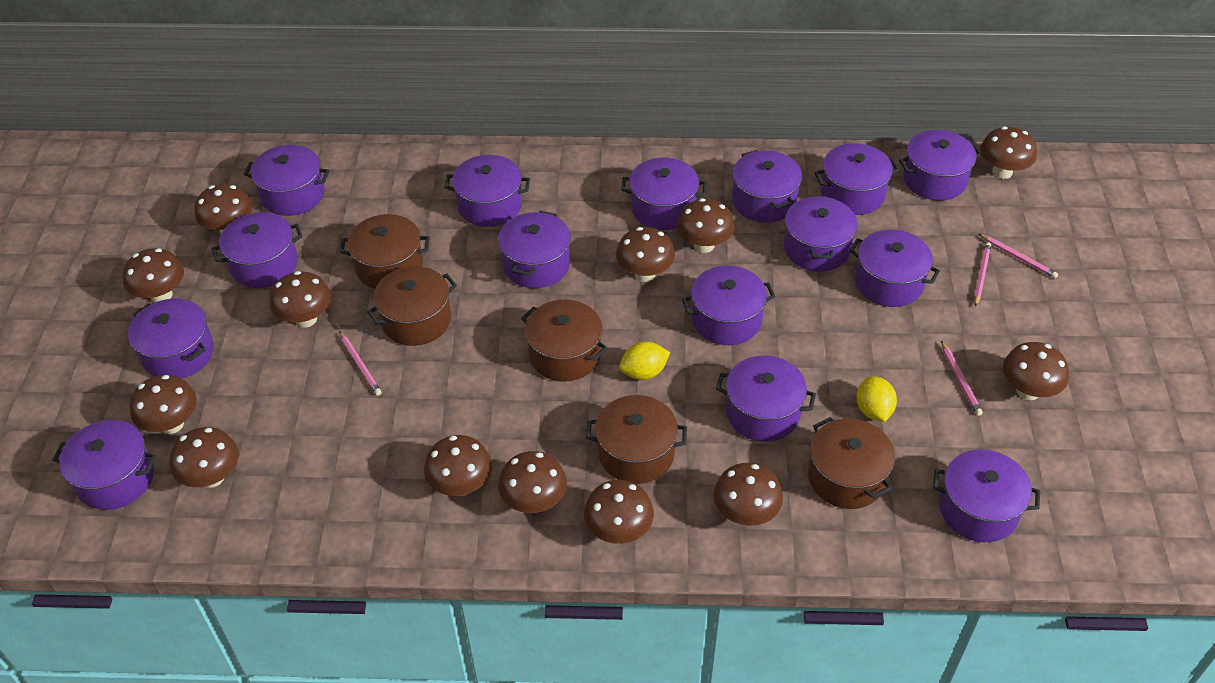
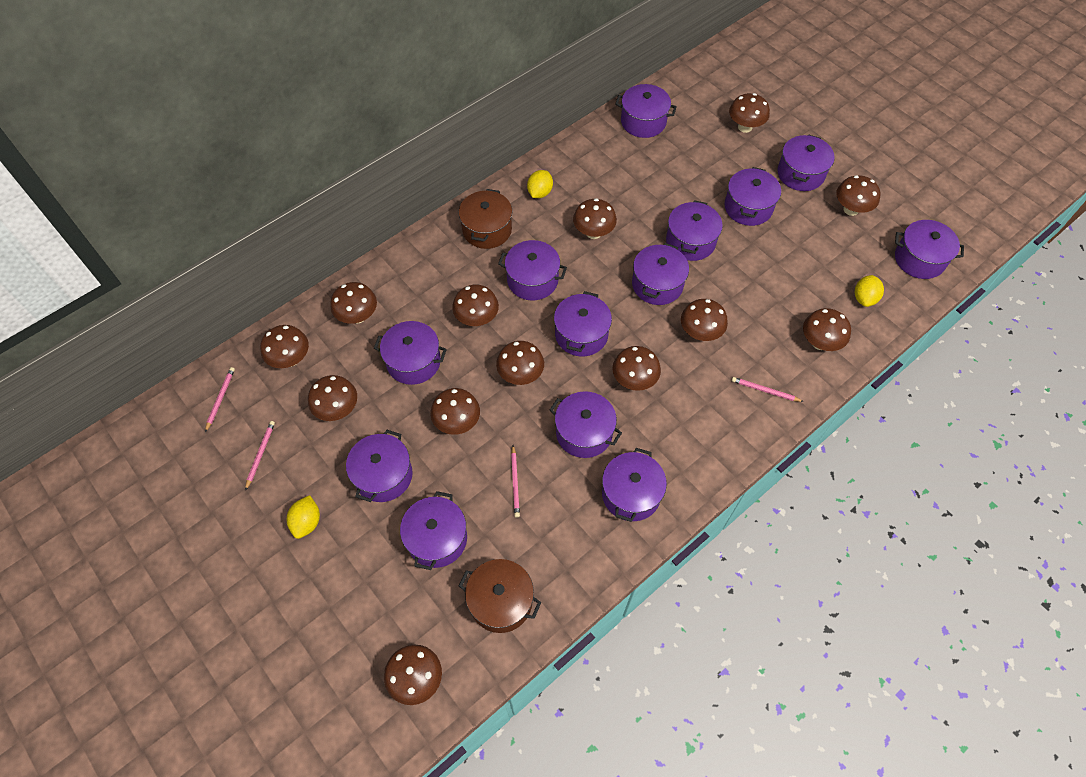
brown pot: [340,214,430,289] [367,266,457,346] [521,300,607,382] [586,395,687,484] [808,417,895,509] = 5 -> [459,189,512,249] [459,559,541,633] = 2
purple pot: [52,420,156,510] [128,299,214,379] [212,212,303,288] [244,145,330,216] [444,155,530,227] [498,211,571,288] [621,158,707,230] [682,266,775,345] [716,356,816,442] [732,150,802,223] [783,195,857,272] [814,143,900,215] [849,230,940,307] [899,130,982,200] [933,449,1040,542] = 15 -> [346,430,413,502] [374,321,447,385] [400,491,467,570] [498,240,567,300] [550,391,622,458] [554,291,612,356] [602,448,667,522] [615,84,677,138] [632,243,689,305] [666,200,723,261] [724,167,781,226] [778,134,835,191] [895,220,964,279] = 13
yellow lemon: [619,341,670,380] [857,376,897,422] = 2 -> [287,495,320,539] [527,170,553,198] [855,275,884,307] = 3

